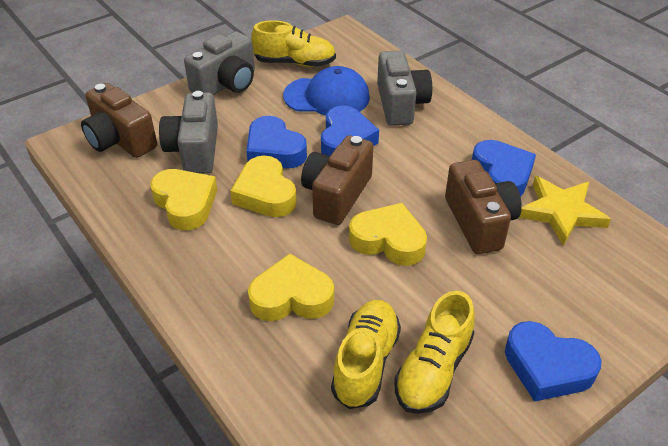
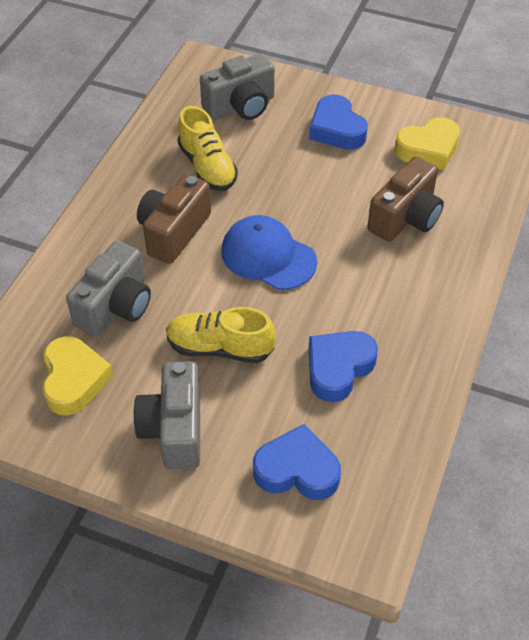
blue heart: [246,116,307,168] [321,105,379,156] [472,140,536,197] [505,321,602,402] = 4 -> [253,424,341,500] [309,94,368,150] [309,331,378,402] = 3
brown camera: [81,83,157,158] [301,135,373,225] [445,160,522,254] = 3 -> [137,174,211,264] [367,157,444,242] = 2
yellow heart: [150,169,217,230] [230,156,297,217] [248,253,334,321] [349,203,427,266] = 4 -> [42,336,114,416] [394,117,460,170] = 2
yellow shoe: [251,20,336,67] [331,300,401,409] [394,291,475,414] = 3 -> [166,307,276,363] [177,106,238,191] = 2
yellow star: [519,176,611,246] = 1 -> none = 0

